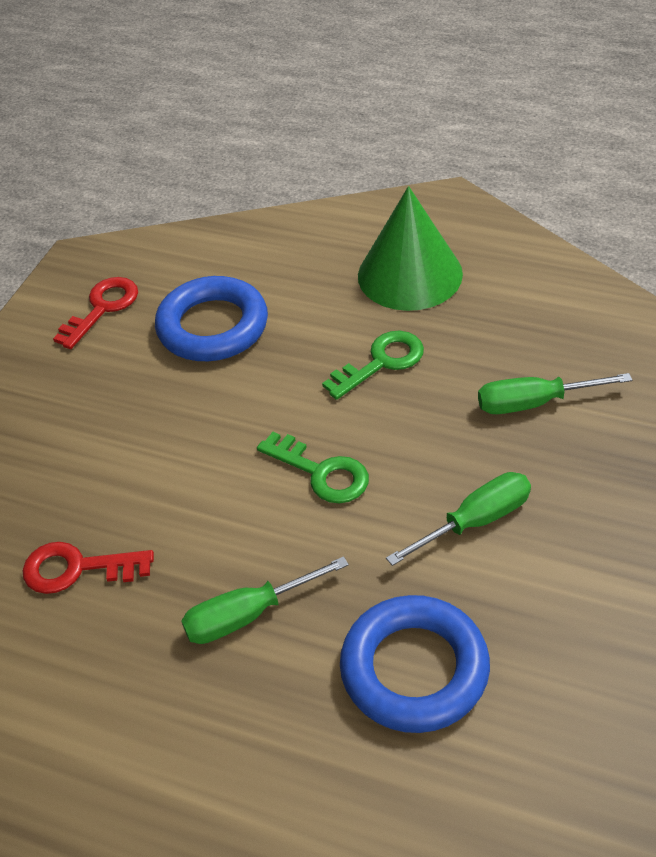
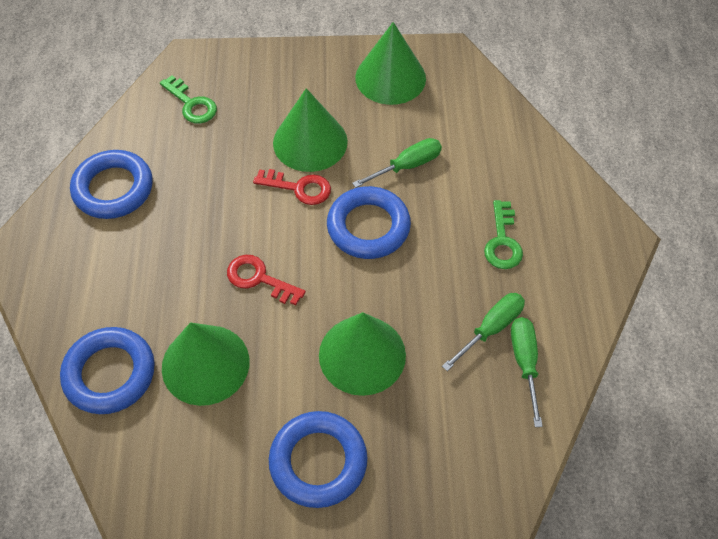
blue ring: [155,276,268,361] [340,595,490,733] = 2 -> [60,327,155,414] [70,150,153,219] [269,411,368,508] [327,186,411,259] = 4
green cone: [358,186,463,311] = 1 -> [162,322,249,406] [273,88,348,172] [319,312,406,396] [355,22,426,105] = 4

